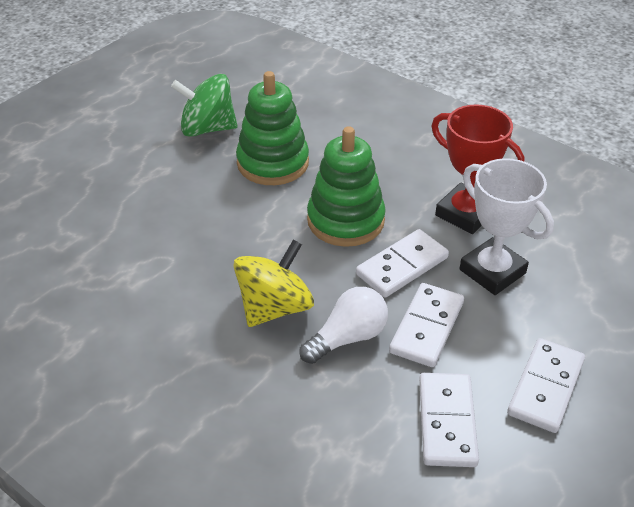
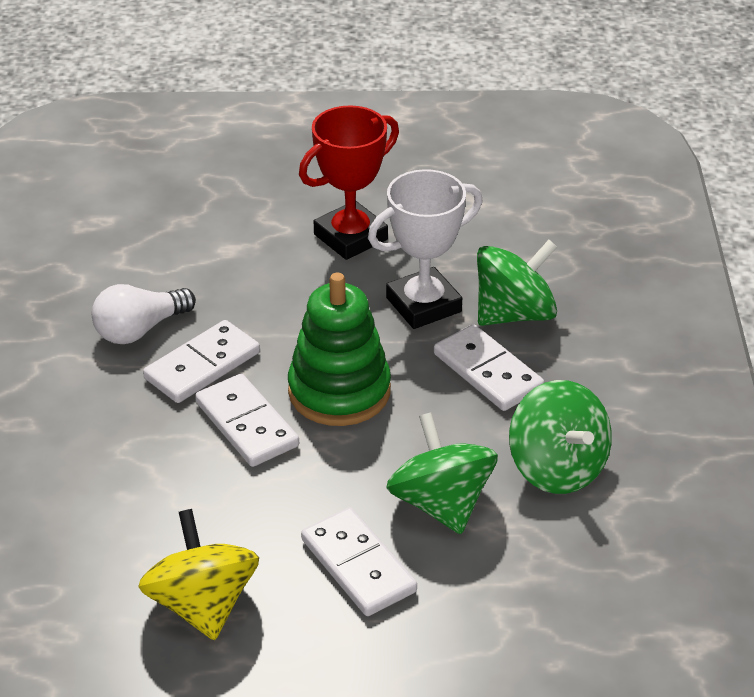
green spinning top: [171,74,238,137] = 1 -> [386,412,498,534] [477,240,557,326] [509,380,612,494] = 3
green stacking toy: [236,71,309,185] [307,126,386,247] = 2 -> [288,272,391,426] = 1

